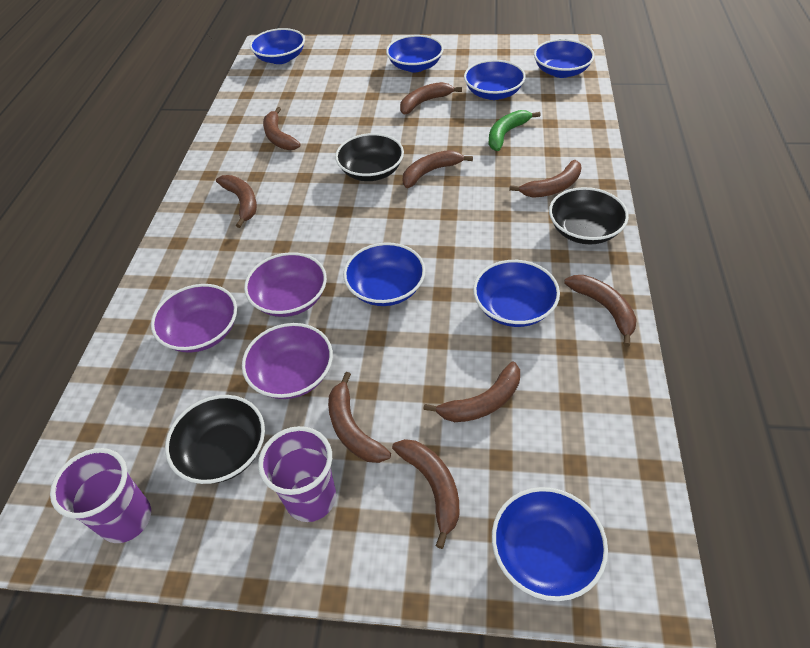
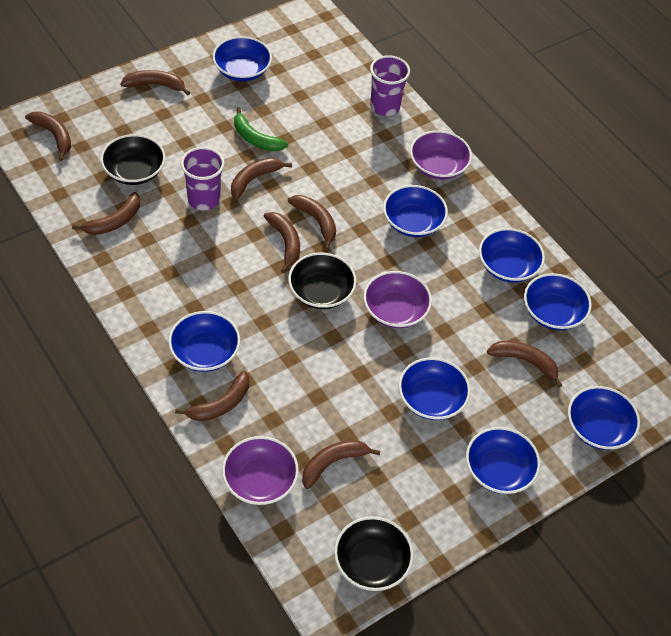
blue bowl: [250,28,305,64] [343,242,426,306] [386,35,444,72] [464,60,526,100] [473,260,560,327] [492,487,608,601] [534,39,595,78] = 7 -> [168,311,240,372] [213,36,272,81] [383,185,448,237] [399,357,471,420] [466,427,540,494] [479,228,545,283] [524,273,592,330] [568,386,640,450] = 8

